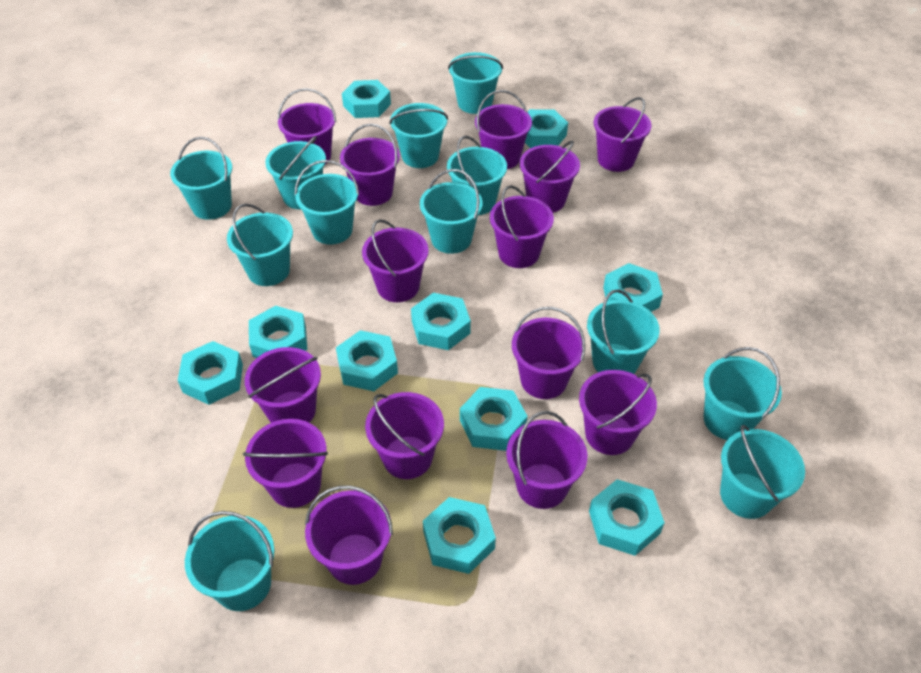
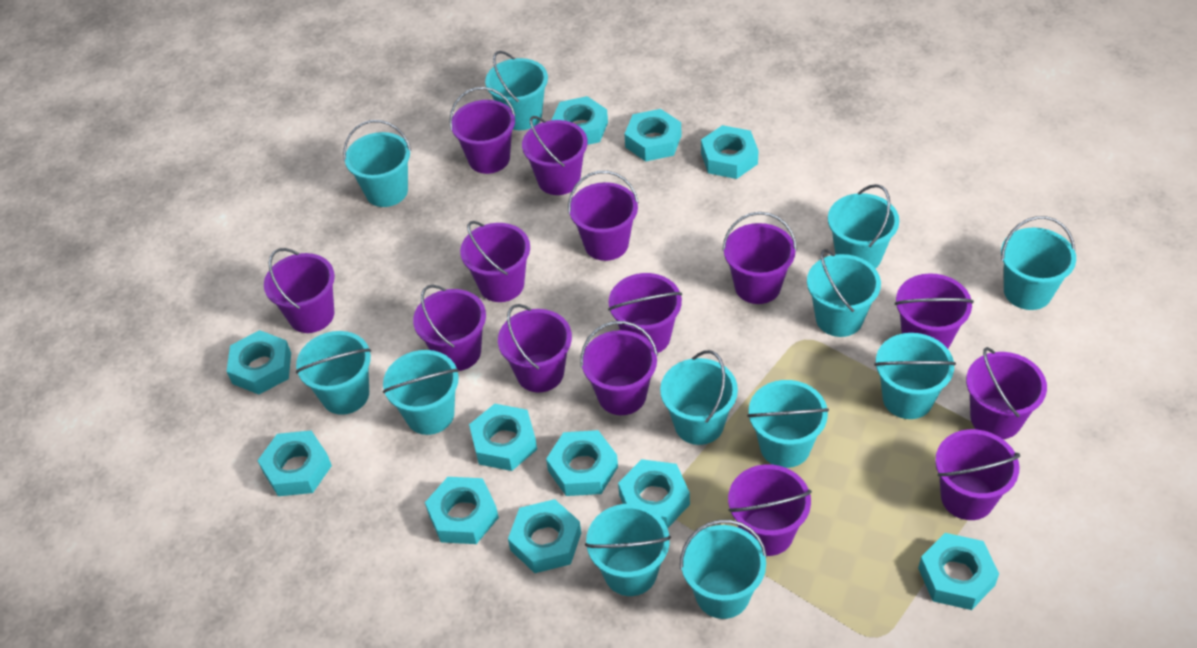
turquoise nut: [178,341,243,405] [249,306,307,358] [336,330,398,391] [342,80,391,118] [411,293,471,350] [423,497,496,574] [460,387,528,451] [525,109,568,148] [589,479,665,556] [603,263,663,312] = 10 -> [226,330,291,395] [257,431,332,496] [425,477,499,544] [469,404,537,471] [508,499,581,573] [546,430,618,496] [552,96,608,145] [618,459,690,528] [625,109,681,162] [701,125,758,179] [918,533,999,610] = 11

